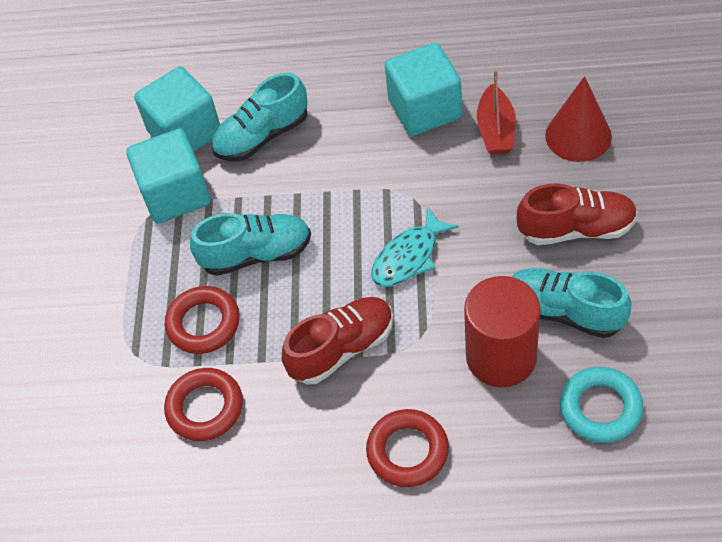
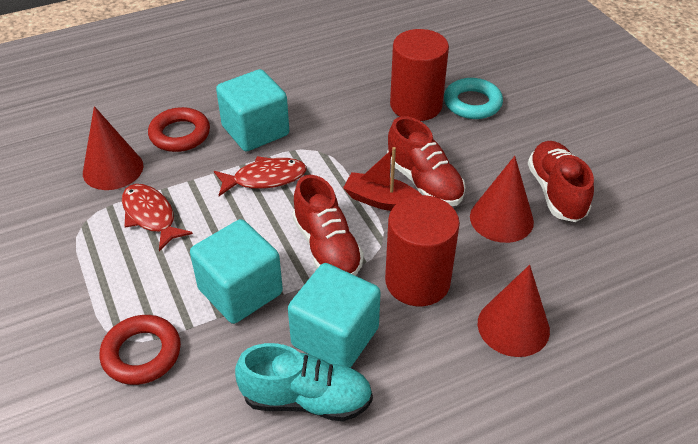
red cone: [545,76,612,162] = 1 -> [83,106,143,190] [470,156,534,243] [478,265,550,357] = 3
red cylinder: [464,276,541,387] = 1 -> [385,195,460,306] [390,29,449,121] = 2
red fish: none = 0 -> [122,184,193,251] [214,156,307,196] = 2
red ring: [164,368,243,441] [165,286,240,354] [366,409,449,487] = 3 -> [100,315,181,385] [148,107,210,152] = 2
red shoe: [282,297,393,384] [517,183,638,245] = 2 -> [293,175,364,276] [387,116,465,206] [528,141,594,222] = 3
turquoise fish: [371,207,459,287] = 1 -> none = 0
turquoise shoe: [190,213,311,276] [211,73,308,161] [512,268,631,338] = 3 -> [235,343,373,422] = 1

